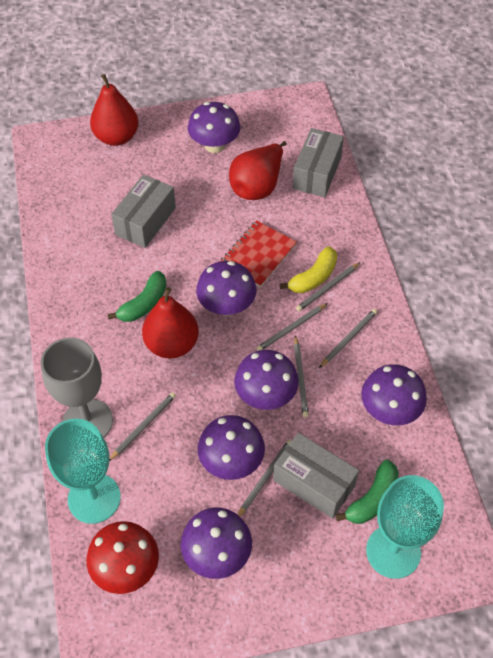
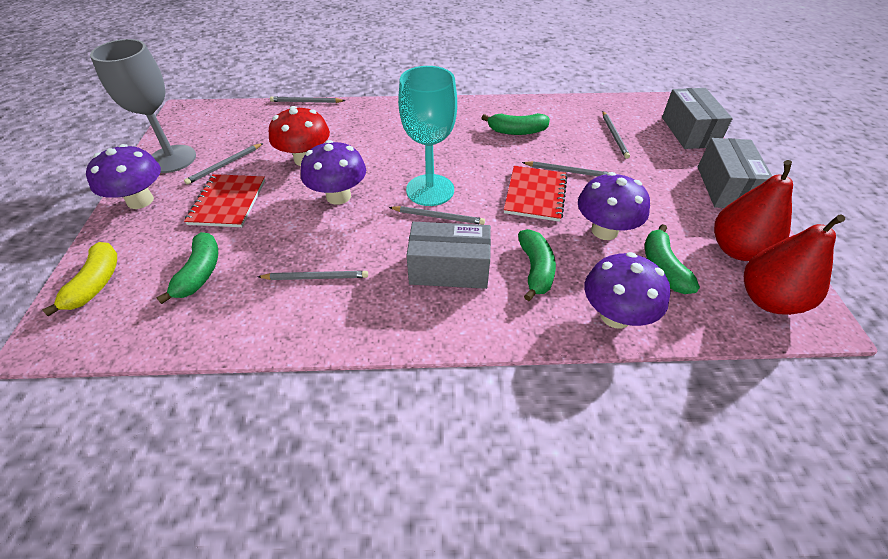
green banana: [108,271,167,322] [336,459,399,524] = 2 -> [156,232,218,304] [481,113,550,135] [518,229,556,301] [645,224,700,294] = 4
purple mushroom: [181,507,252,579] [188,102,240,153] [196,261,256,316] [198,415,265,480] [234,350,299,410] [361,364,427,425] = 6 -> [86,144,161,209] [301,140,366,205] [578,172,650,240] [584,252,670,329] = 4
red notebook: [220,220,297,288] = 1 -> [184,174,265,227] [504,166,567,222] = 2
red pear: [90,74,138,146] [142,287,199,358] [229,141,287,200] = 3 -> [714,160,793,261] [744,214,845,315] = 2
turquoise goblet: [45,419,121,524] [366,475,444,579] = 2 -> [398,66,457,206] = 1

